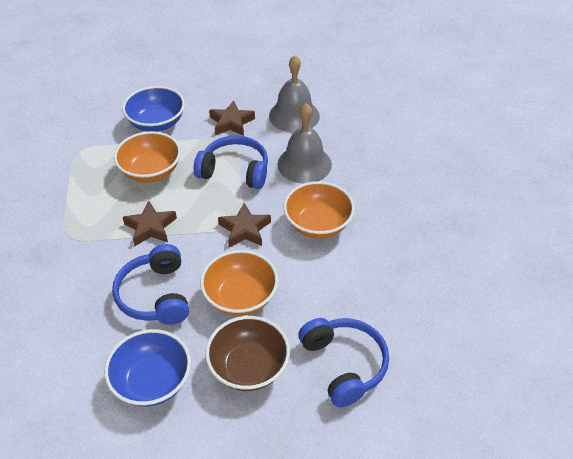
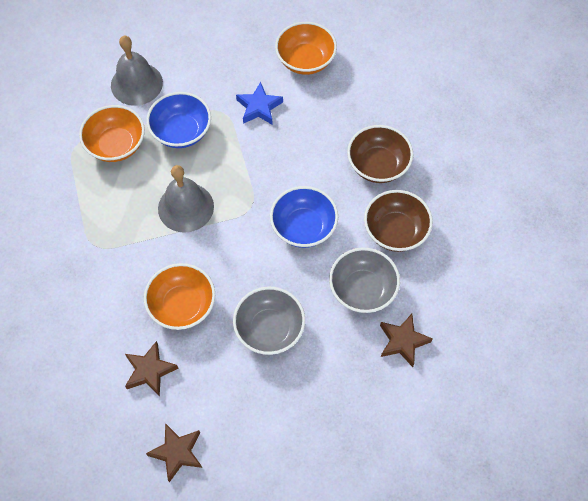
blue headphones: [112,244,189,325] [194,135,268,189] [298,318,389,407] = 3 -> none = 0
blue star: none = 0 -> [236,82,283,125] = 1
brown bowl: [205,316,290,391] = 1 -> [347,125,413,183] [364,190,433,252] = 2
grey bowl: none = 0 -> [233,287,305,355] [329,248,400,313] = 2

